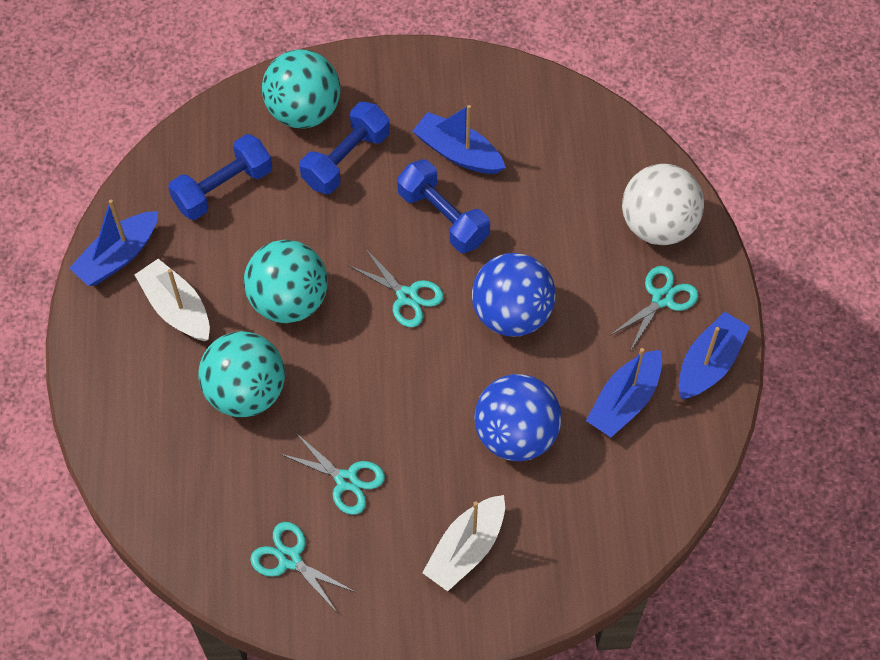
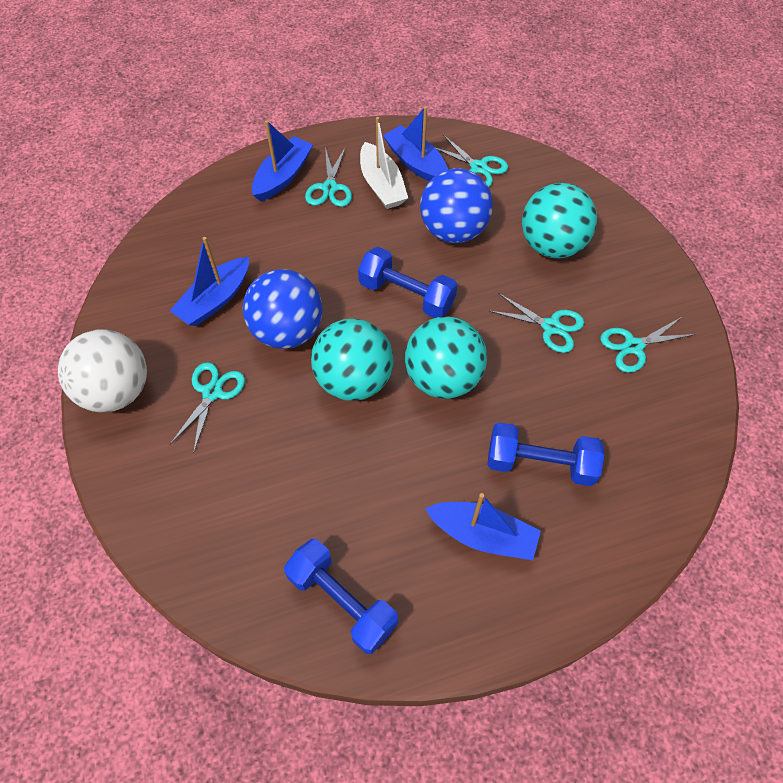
turquoise scissors: [250,522,355,612] [281,433,385,515] [348,248,444,327] [611,266,698,350] = 4 -> [170,362,245,453] [305,147,352,207] [436,135,508,187] [489,293,584,353] [600,316,696,373] = 5
white boat: [134,259,210,341] [422,495,505,591] = 2 -> [360,117,408,209] = 1

